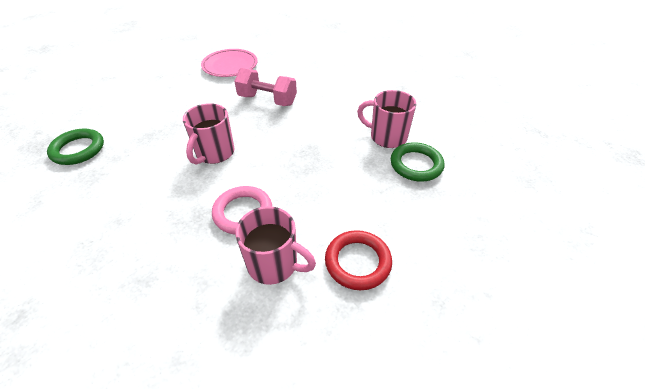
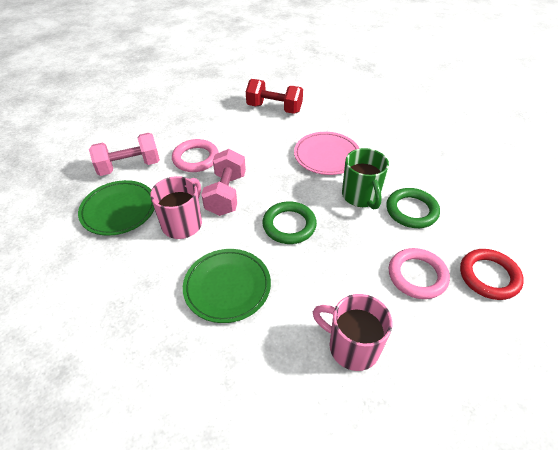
green mug: none = 0 -> [342,148,389,209] = 1
green plate: none = 0 -> [78,180,154,236] [183,249,271,323] = 2
pink dumbbell: [234,68,297,106] = 1 -> [89,133,160,176] [201,149,246,216] = 2
pink mug: [183,103,234,165] [235,206,316,285] [357,90,416,148] = 3 -> [150,176,202,239] [313,294,392,371] = 2
pink ring: [212,186,272,234] = 1 -> [172,139,219,172] [389,248,450,299] = 2
red dumbbell: none = 0 -> [246,79,303,114] = 1

